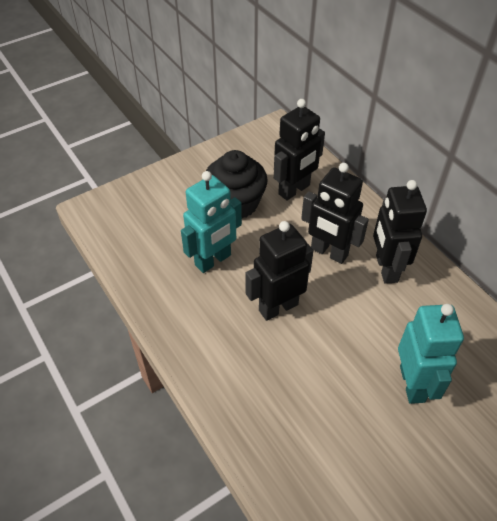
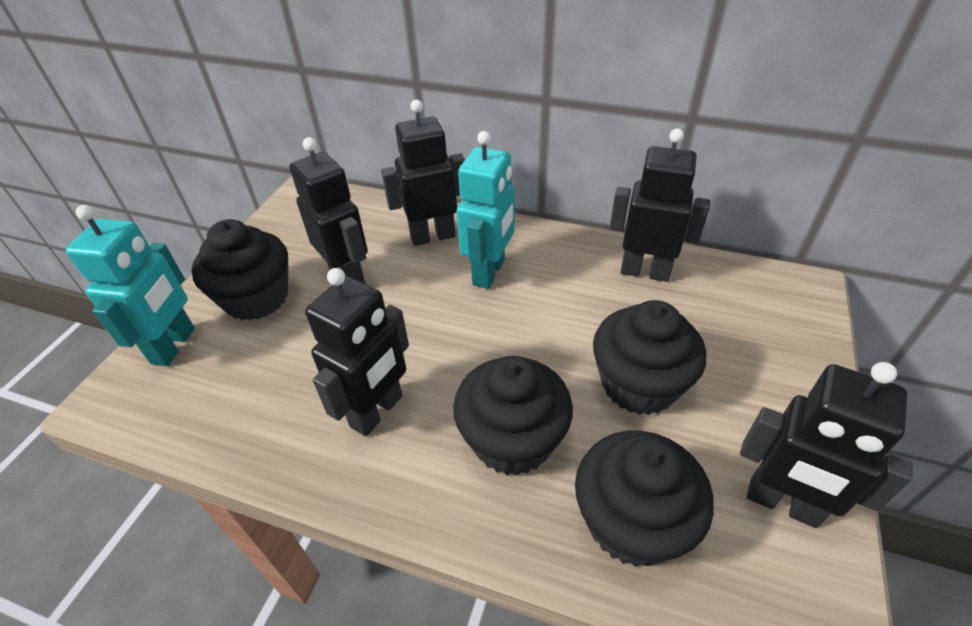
black cupcake: [206,150,268,218] = 1 -> [191,219,288,321] [453,356,573,476] [575,430,714,567] [593,300,706,415] = 4
black robot: [245,221,313,321] [274,99,325,201] [301,163,369,264] [373,180,427,284] = 4 -> [290,137,368,284] [305,268,409,436] [381,100,465,246] [610,129,710,282] [740,362,913,528] = 5

